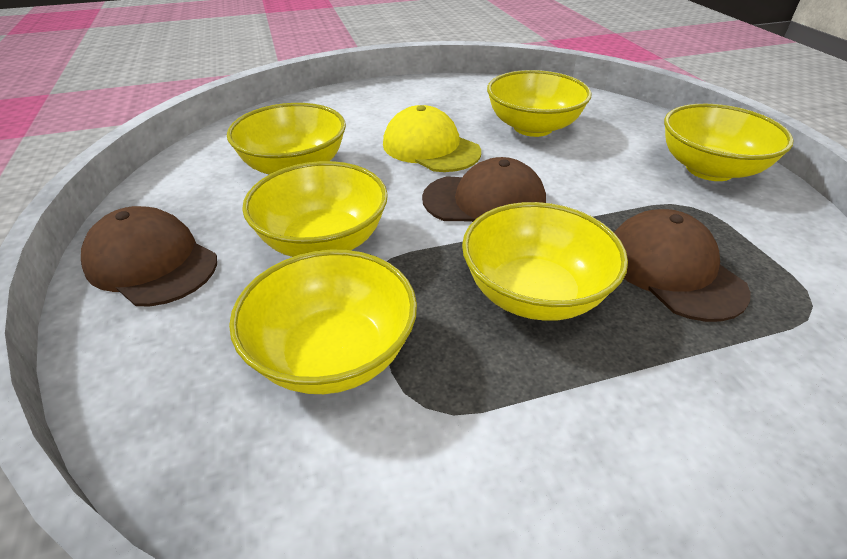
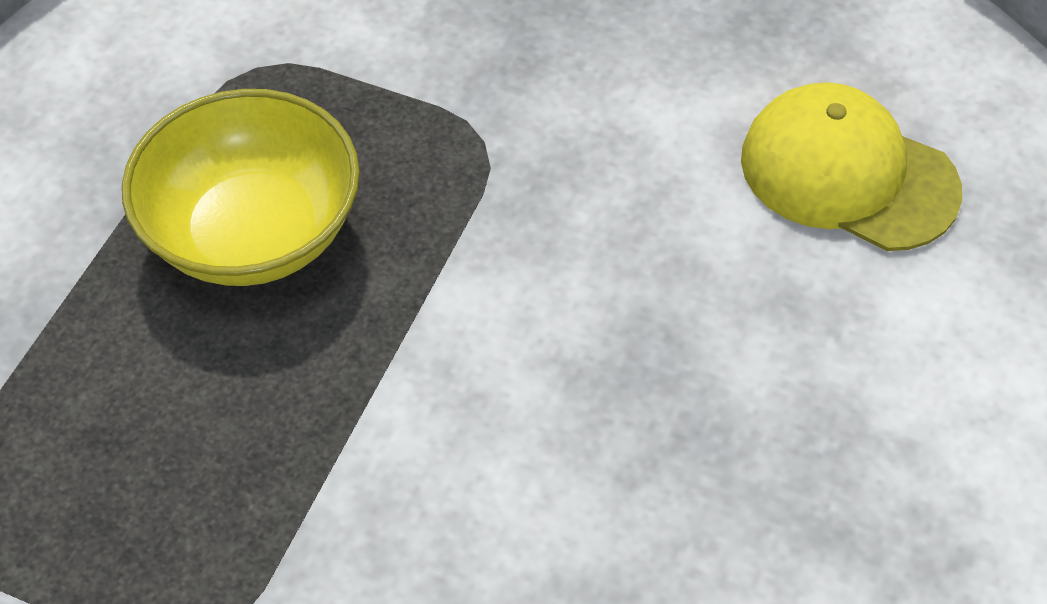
brown cap: [81,206,217,306] [422,157,546,222] [614,209,751,322] = 3 -> none = 0
yellow bowl: [227,103,346,174] [229,250,417,394] [242,161,388,257] [462,202,628,321] [487,70,591,137] [664,104,794,181] = 6 -> [122,89,360,286] = 1

